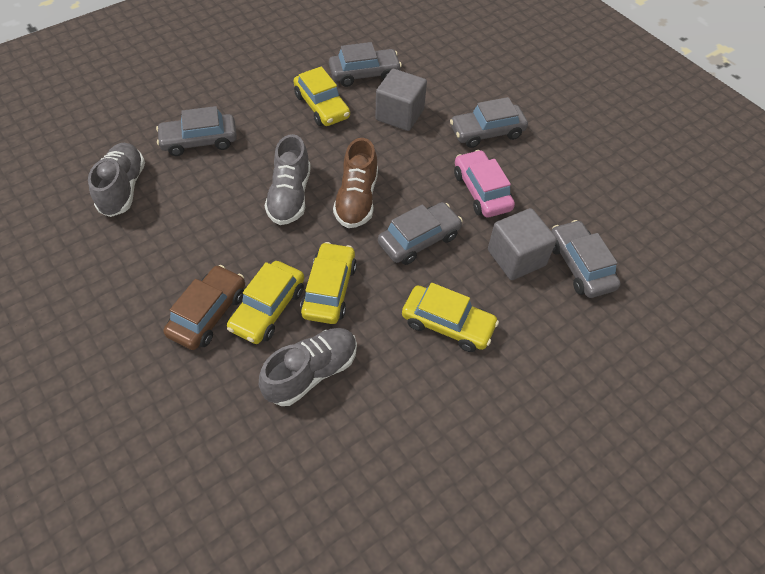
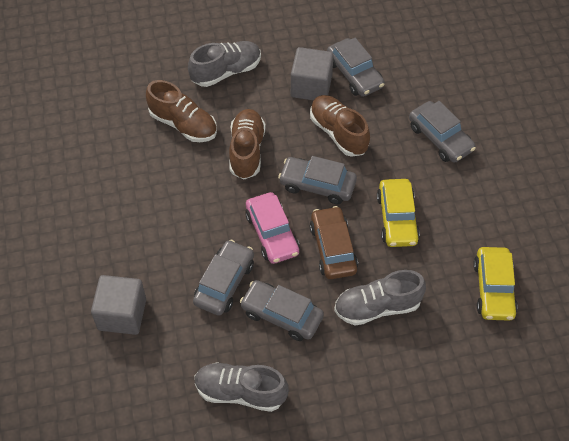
brown shoe: [333,138,378,228] = 1 -> [146,80,217,142] [229,109,266,179] [310,95,370,157] = 3
yellow car: [227,261,304,344] [294,66,350,126] [300,242,357,324] [402,283,499,352] = 4 -> [377,179,420,247] [473,247,518,321] = 2

